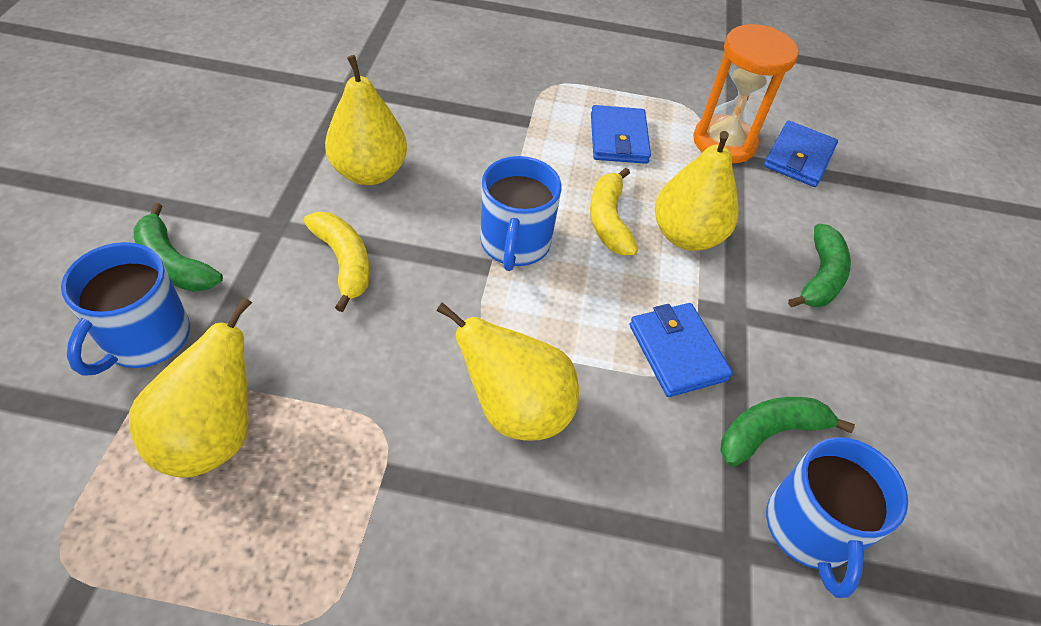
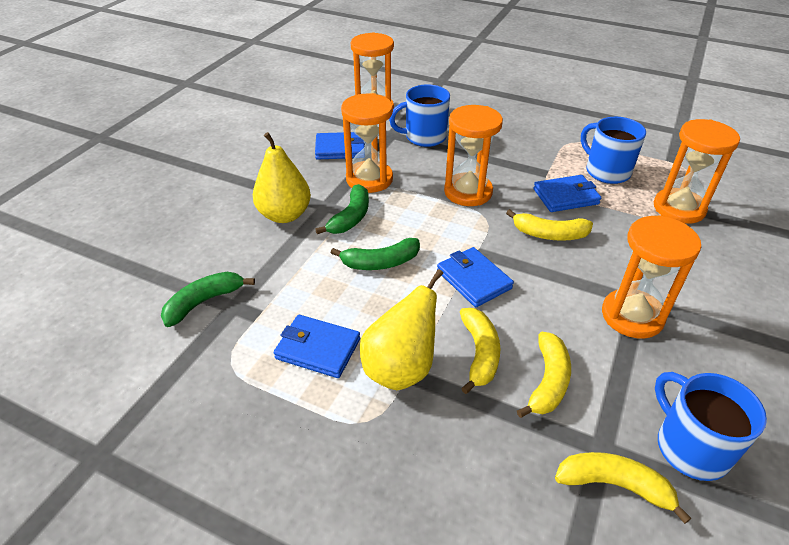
blue wallet: [591,105,651,164] [630,303,733,397] [764,121,838,187] = 3 -> [274,315,360,378] [315,132,365,160] [437,247,514,307] [533,175,601,212] = 4
orange hourglass: [693,24,798,163] = 1 -> [341,93,393,193] [351,32,394,109] [444,105,503,206] [602,215,701,339] [654,119,740,224] = 5
yellow banana: [303,212,370,312] [590,168,638,255] = 2 -> [460,308,500,394] [506,209,593,241] [517,332,571,418] [555,452,691,524] = 4
yellow pear: [129,297,252,478] [325,55,407,185] [436,302,579,441] [655,131,739,251] = 4 -> [253,132,311,223] [360,269,443,390] = 2

